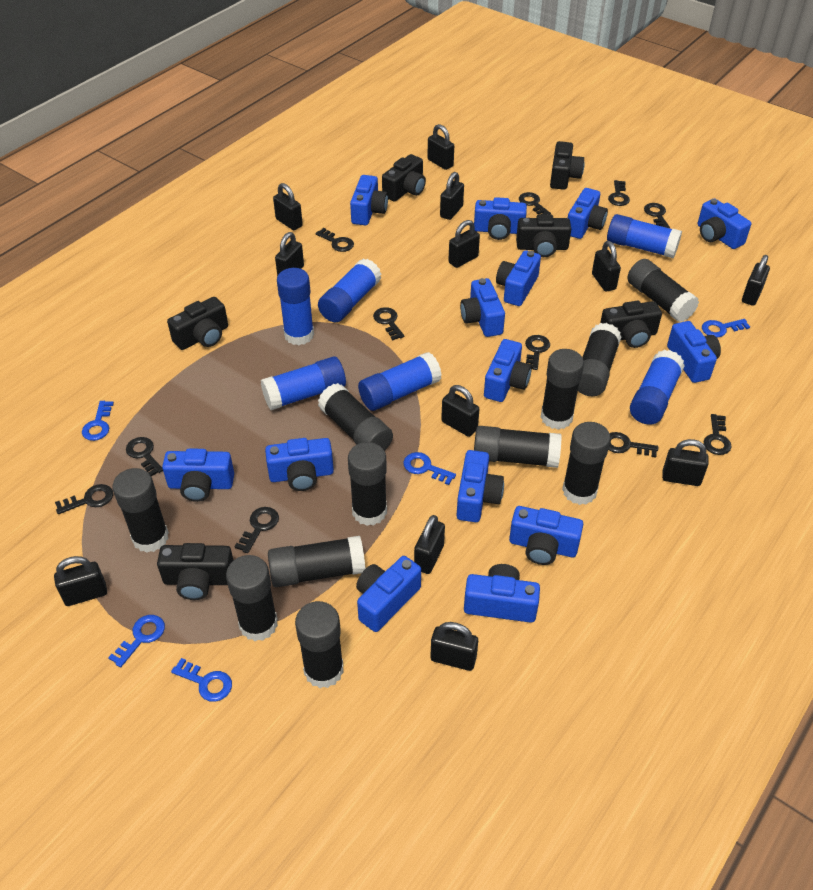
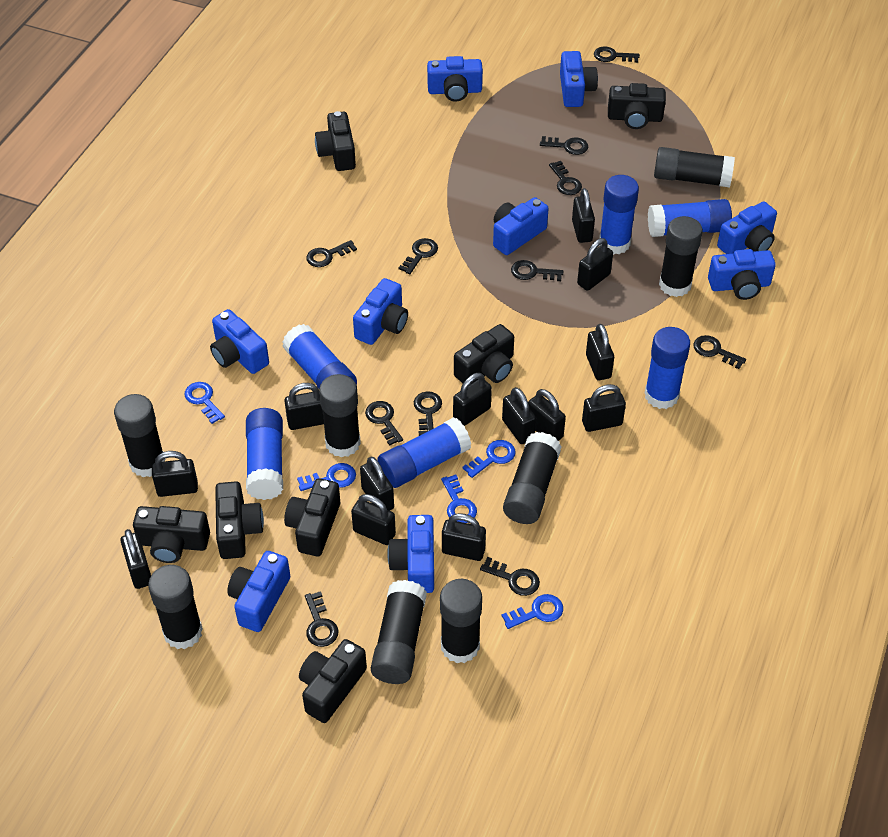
black camera: [157,543,233,600] [167,297,228,350] [382,154,426,202] [516,214,571,257] [550,141,585,190] [600,301,662,348] = 6 -> [133,506,210,563] [215,481,264,559] [284,478,340,556] [299,639,367,723] [315,111,356,171] [454,324,514,384] [608,83,666,129] = 7
black glue stick: [112,468,169,553] [226,555,278,641] [268,536,365,587] [295,601,344,688] [318,383,393,451] [348,442,387,526] [474,426,562,468] [540,349,584,430] [562,422,611,505] [578,323,621,396] [627,259,699,322] = 11 -> [114,394,165,477] [148,565,203,649] [319,374,361,457] [371,580,427,684] [440,579,482,663] [503,432,562,524] [654,147,735,187] [659,216,703,297] = 8
black padlock: [54,556,107,606] [273,183,303,230] [275,232,304,276] [414,515,445,574] [427,124,454,170] [430,622,478,671] [440,172,464,220] [441,385,479,437] [448,220,480,268] [592,241,621,292] [662,439,708,486] [742,255,770,306] = 12 -> [120,529,151,589] [152,451,198,497] [284,383,324,430] [351,494,396,545] [360,457,394,511] [442,513,486,561] [453,373,492,426] [502,387,536,444] [528,389,566,441] [572,188,595,243] [577,238,613,291] [582,384,626,432] [586,324,614,380] = 13
blue camera: [162,449,234,502] [265,438,334,491] [350,175,388,225] [356,556,421,632] [457,450,504,522] [460,278,505,337] [464,564,540,623] [474,197,527,240] [484,339,532,402] [496,250,541,306] [509,506,583,565] [568,188,608,239] [667,321,721,383] [698,198,751,249] = 14 -> [210,309,269,374] [227,551,290,632] [353,278,408,345] [387,515,434,593] [427,56,483,102] [493,197,549,255] [560,51,598,107] [708,249,776,300] [717,201,777,254] = 9

